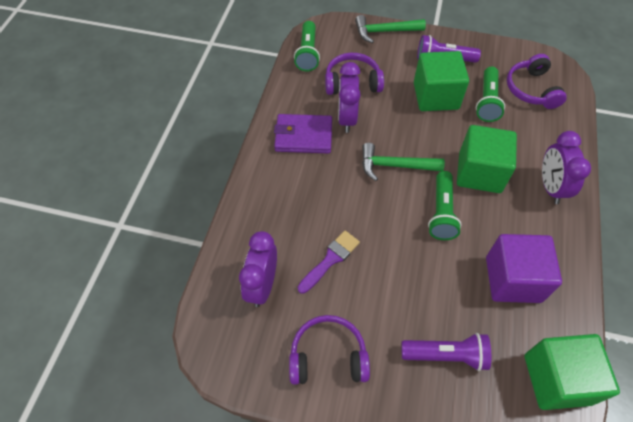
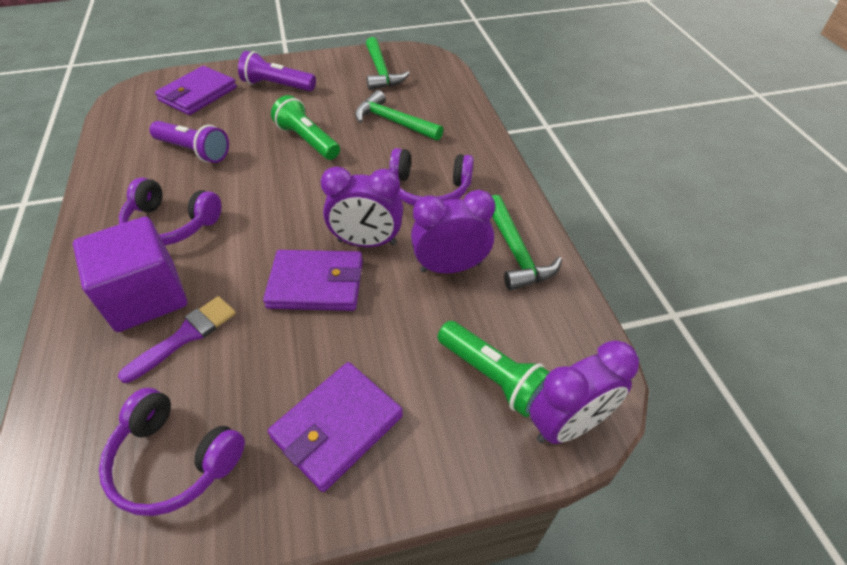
green cube: [414,51,469,111] [457,125,517,193] [525,334,620,410] = 3 -> none = 0
green flashlight: [294,21,320,72] [428,171,462,240] [476,66,505,122] = 3 -> [271,95,340,160] [438,321,549,417] = 2
green hammer: [355,15,426,43] [362,143,445,181] = 2 -> [355,90,443,141] [366,37,410,90] [492,195,562,291] = 3
purple wallet: [274,114,332,154] = 1 -> [155,66,237,115] [263,250,363,311] [268,362,403,492] = 3

